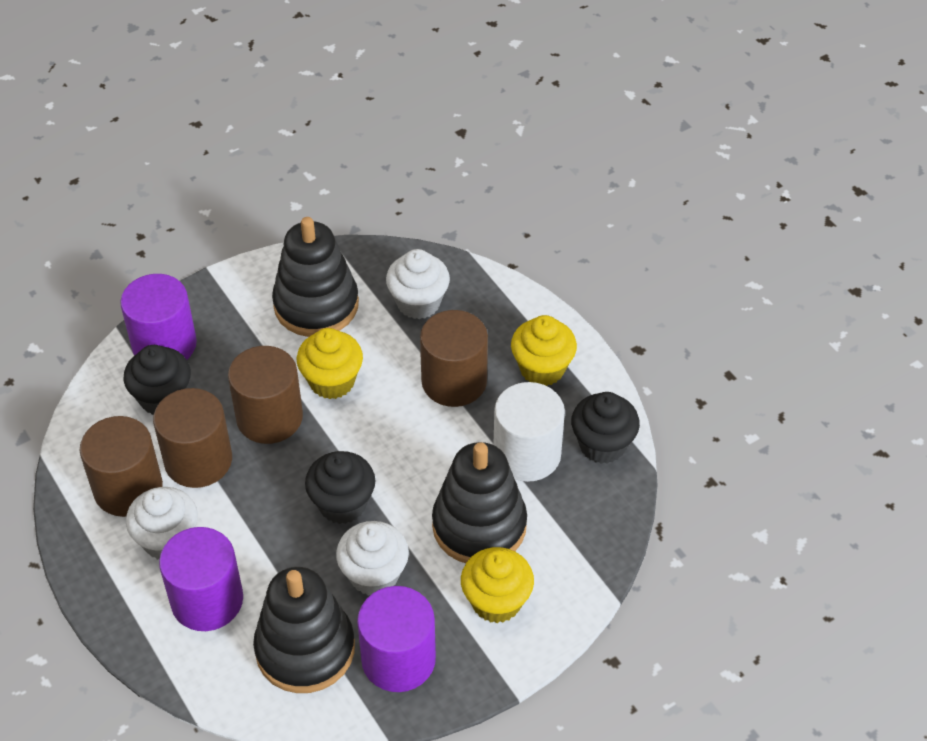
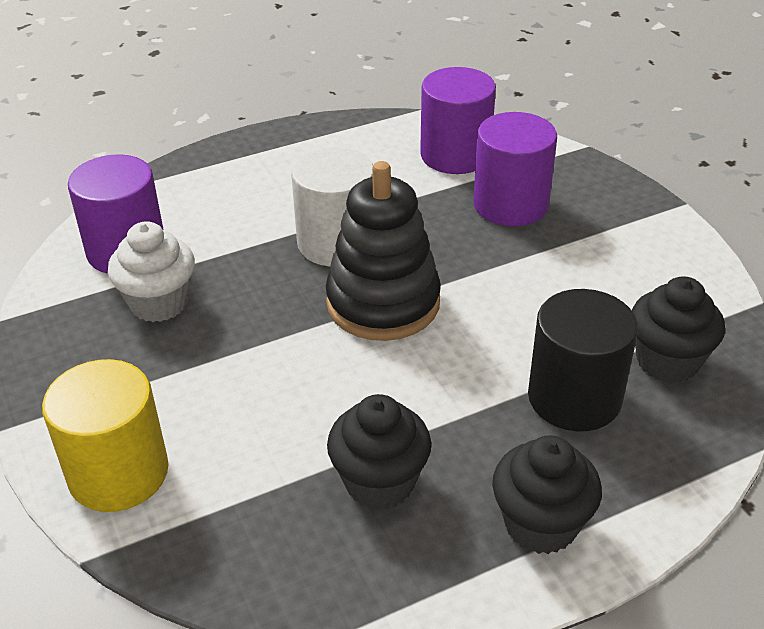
black cylinder: none = 0 -> [528,289,638,431] = 1
black stacking toy: [253,567,355,693] [272,217,359,337] [432,442,527,563] = 3 -> [326,161,441,341] = 1
brown cylinder: [80,416,163,517] [153,388,232,488] [228,346,303,444] [420,310,488,407] = 4 -> none = 0
white cupcake: [126,487,198,560] [336,521,409,596] [386,249,450,319] = 3 -> [108,221,195,322] = 1
yellow cupcake: [297,328,363,399] [461,547,534,623] [511,315,577,386] = 3 -> none = 0
yellow cylinder: none = 0 -> [42,359,169,512] = 1

